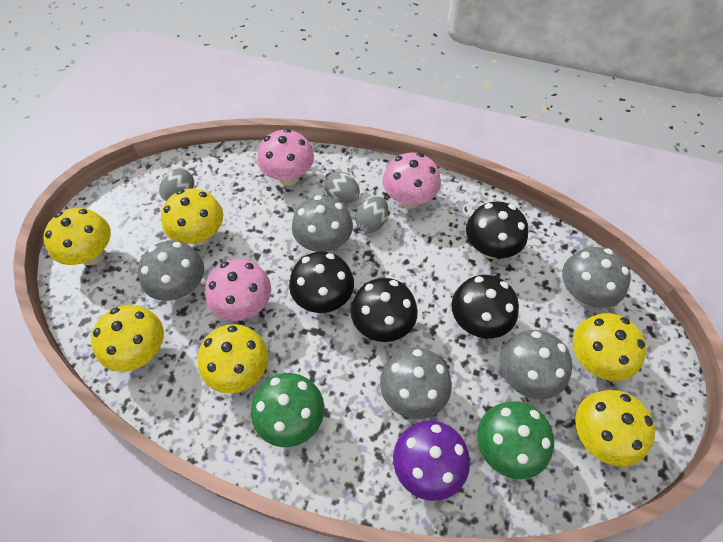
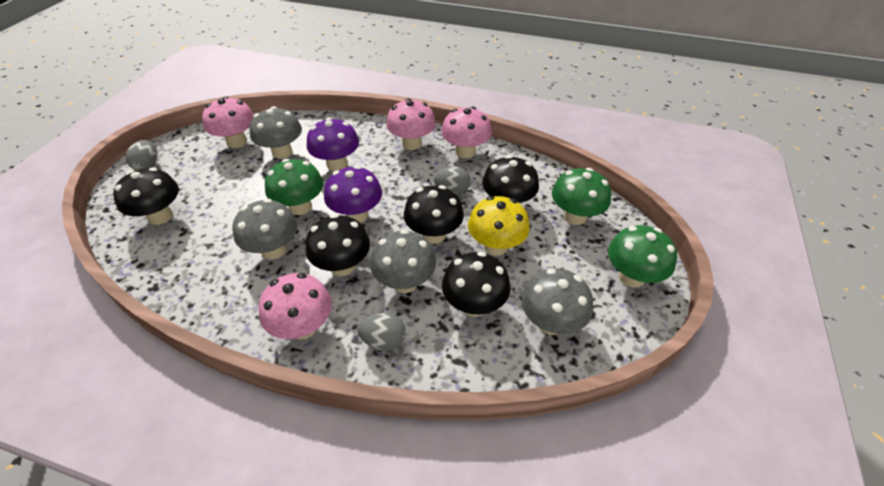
black mushroom: [289,252,354,313] [351,278,418,342] [451,275,519,338] [466,201,528,259] = 4 -> [113,167,179,225] [306,214,370,276] [404,185,464,244] [442,252,510,317] [482,155,539,203] = 5
green mushroom: [251,373,324,447] [477,401,554,479] = 2 -> [265,159,323,215] [552,168,611,225] [608,225,677,287] = 3
grey mushroom: [138,240,204,301] [292,195,353,252] [380,348,452,419] [500,330,572,399] [562,247,630,308] = 5 -> [233,199,297,260] [249,106,302,159] [370,229,436,293] [521,269,593,335] = 4
pink mushroom: [205,259,271,321] [257,129,314,185] [383,152,441,209] = 3 -> [202,97,254,148] [258,273,332,340] [386,98,436,150] [441,106,492,158] = 4
purple mushroom: [393,421,470,501] = 1 -> [307,117,359,171] [324,166,382,223] = 2
yellow mushroom: [43,208,111,265] [91,305,164,372] [161,189,223,246] [198,324,268,393] [573,313,646,381] [575,390,655,467] = 6 -> [468,196,530,256] = 1

